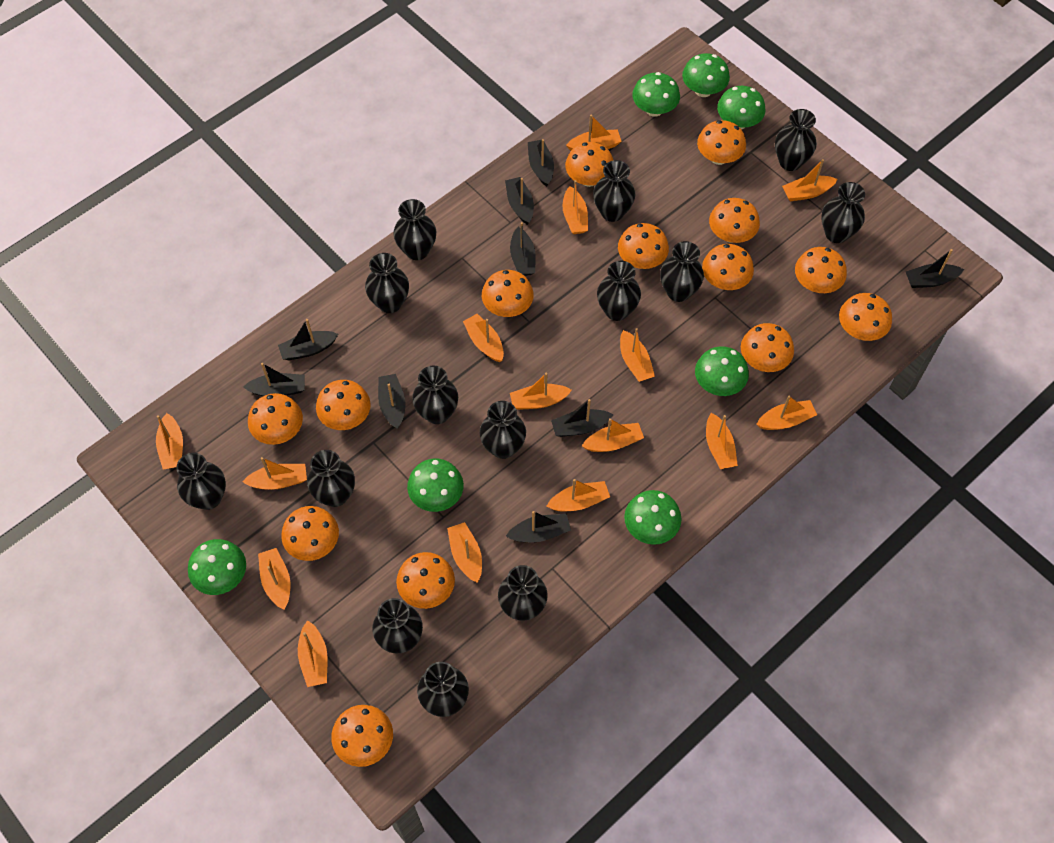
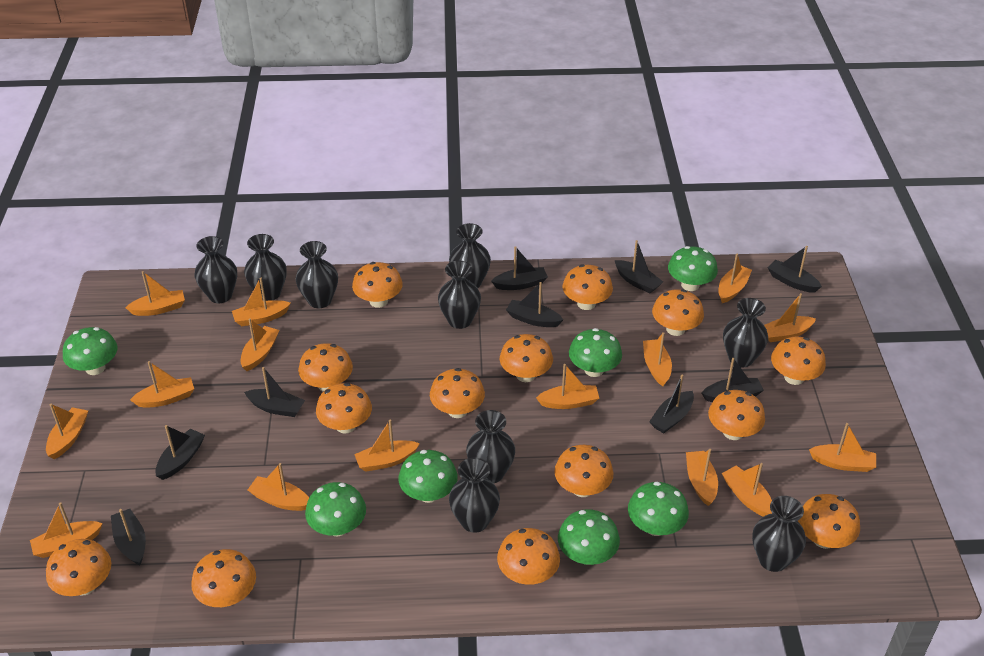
black vase: [176,453,226,510] [307,450,355,507] [365,253,409,313] [372,598,423,654] [393,199,436,260] [412,366,458,424] [417,662,469,717] [480,401,526,459] [498,565,548,621] [593,160,635,222] [597,261,641,321] [660,241,704,302] [775,109,817,171] [821,182,865,243] = 14 -> [194,236,237,303] [244,234,287,301] [296,241,338,308] [438,260,481,329] [449,223,491,288] [449,458,500,533] [466,410,515,483] [723,298,768,367] [752,496,806,572] = 9

